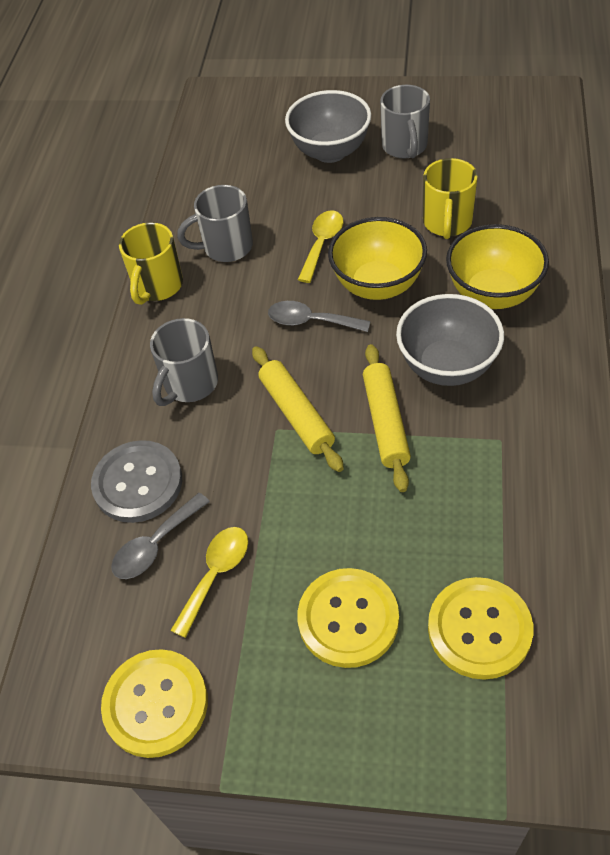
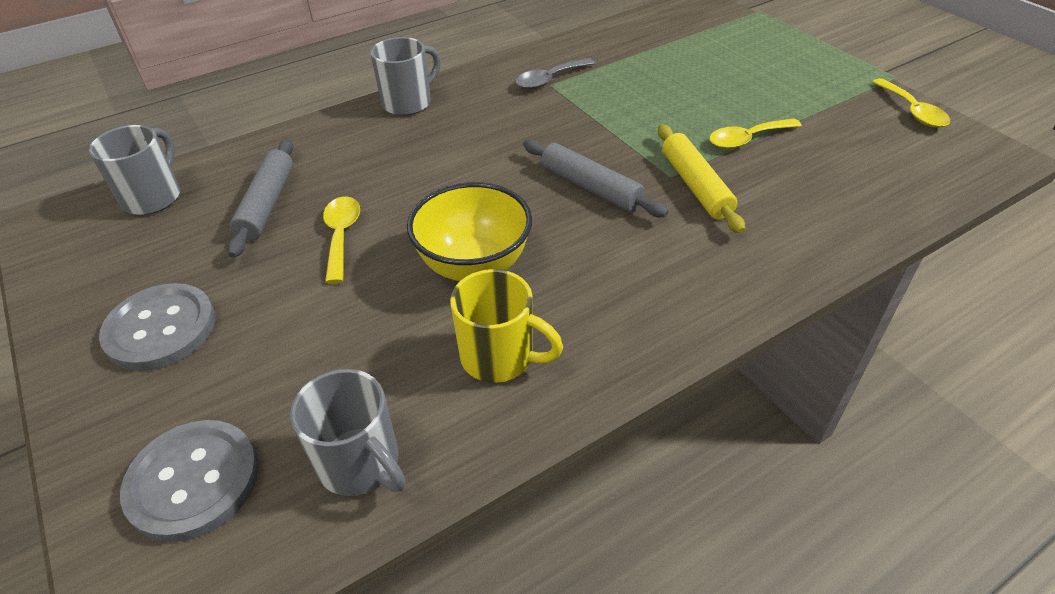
grey bowl: [285,90,371,163] [396,294,504,386] = 2 -> none = 0
grey button: [91,440,182,523] = 1 -> [99,283,215,371] [120,420,259,542] = 2
grey rolling pin: none = 0 -> [227,139,293,258] [523,140,668,217] = 2
grey spoon: [111,493,210,579] [268,301,371,332] = 2 -> [515,58,595,89] = 1
yellow bowl: [328,217,427,300] [446,224,549,309] = 2 -> [407,182,532,281] = 1
yellow button: [101,649,208,758] [297,568,399,668] [428,577,533,680] = 3 -> none = 0
yellow mug: [119,222,183,305] [423,158,478,239] = 2 -> [450,269,563,383] = 1
yellow rolling pin: [252,346,344,472] [363,344,411,492] = 2 -> [658,124,745,234] = 1
yellow spoon: [170,527,248,638] [298,211,343,283] = 2 -> [323,196,360,283] [709,118,802,149] [872,78,950,127] = 3

